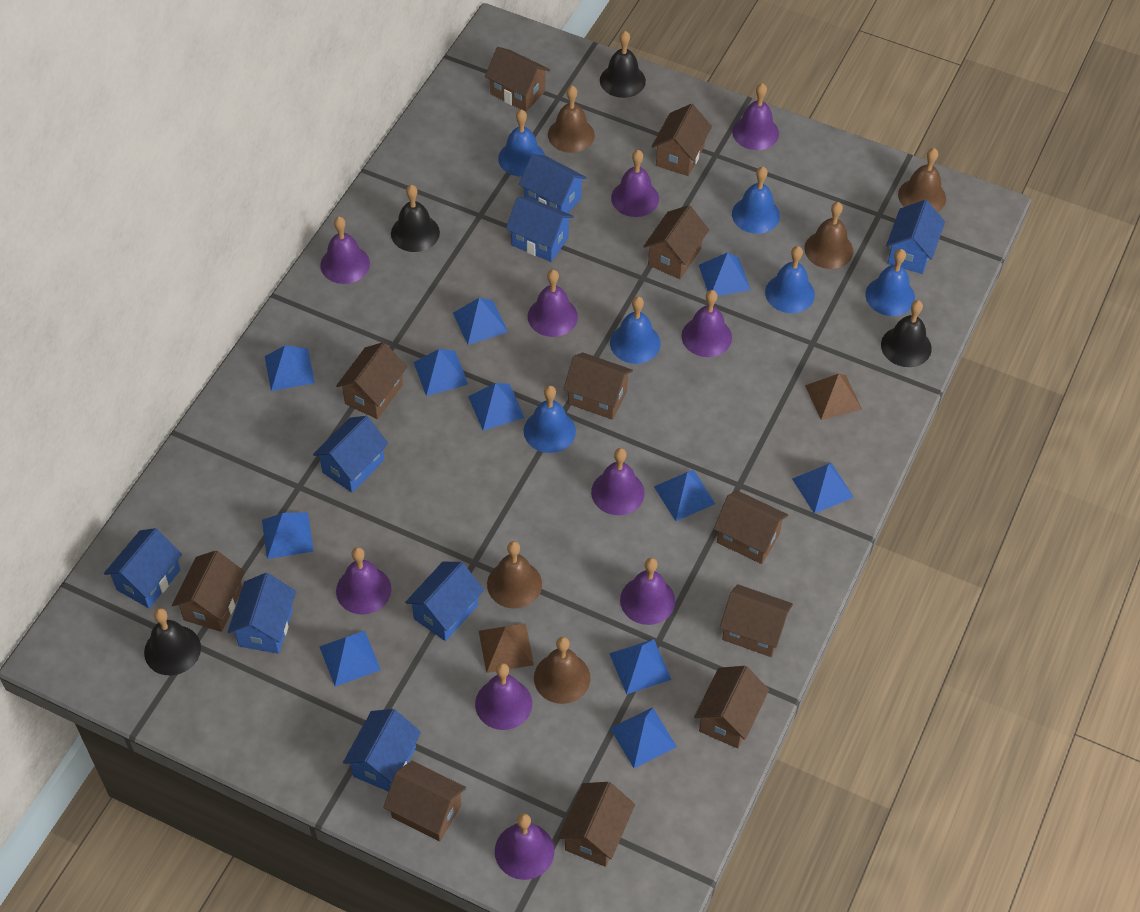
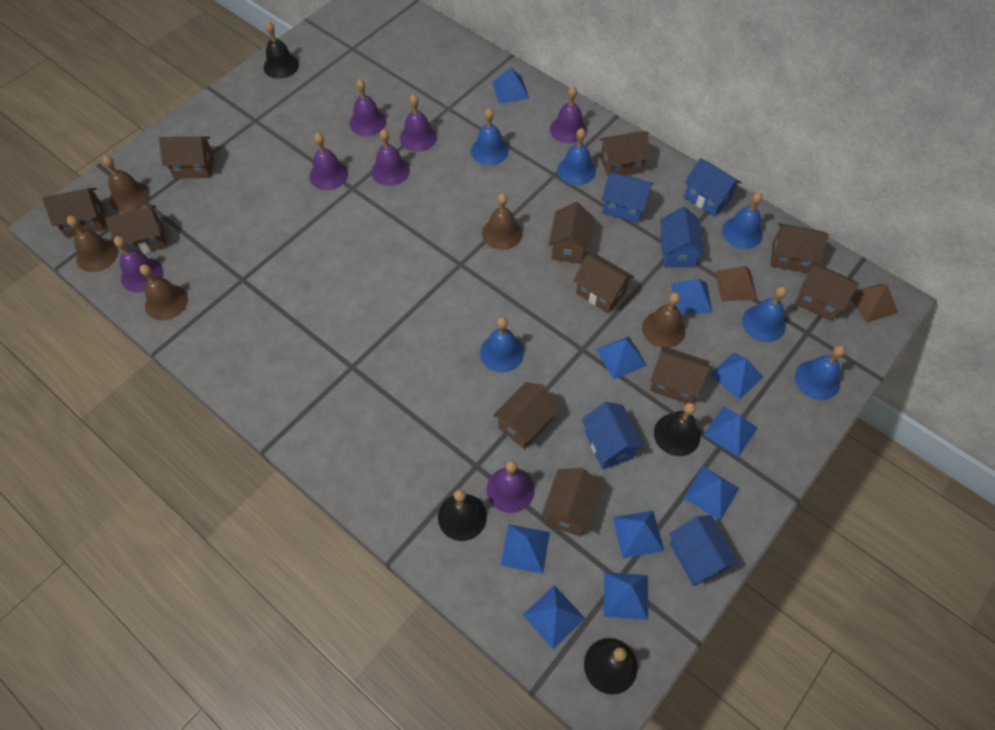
blue house: [104,528,182,608] [228,573,296,654] [313,416,388,493] [343,709,421,792] [405,562,484,641] [506,197,574,262] [519,154,587,213] [886,200,945,274] = 8 -> [582,402,644,469] [602,172,653,223] [660,206,705,267] [669,515,740,586] [684,158,741,216] = 5
blue pyramid: [262,512,314,559] [265,345,315,391] [319,630,381,687] [413,349,468,396] [453,298,508,345] [468,383,525,431] [609,639,672,694] [610,707,677,768] [654,469,716,521] [699,252,751,296] [792,463,854,514] = 11 -> [492,67,529,104] [500,524,550,574] [523,585,585,649] [596,336,647,380] [604,572,648,620] [613,511,664,558] [671,279,712,314] [684,466,740,521] [704,406,758,457] [710,352,764,400] = 10
purple bell: [320,217,370,284] [336,547,391,615] [475,663,532,730] [495,814,554,880] [528,270,578,337] [591,448,645,515] [611,150,659,217] [620,558,675,625] [682,290,732,357] [732,83,779,150] = 10 -> [114,236,163,292] [309,133,348,190] [349,79,387,136] [371,129,410,186] [400,94,437,152] [486,460,535,513] [550,86,587,143] = 7

